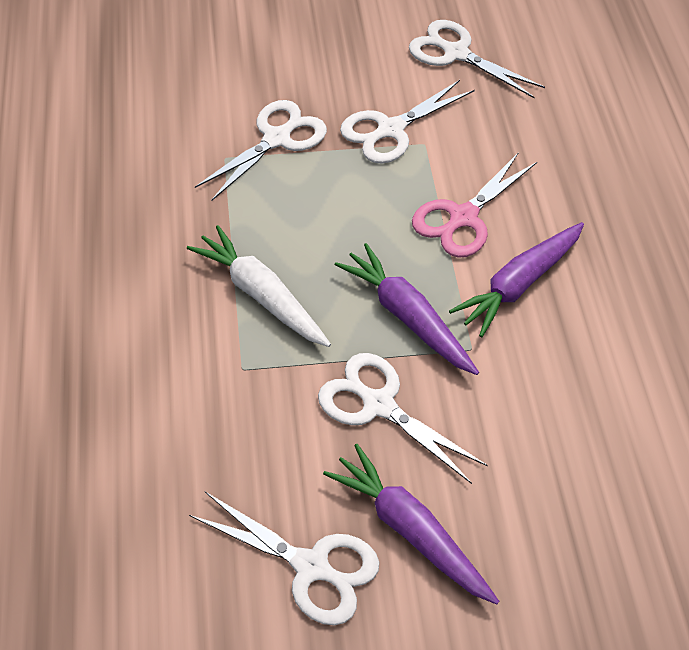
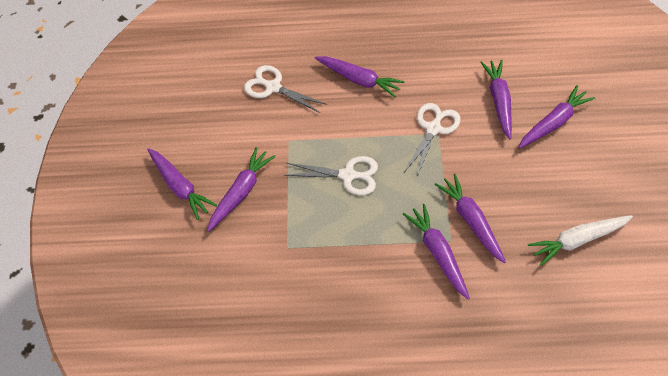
pink scissors: [412,152,537,258] = 1 -> none = 0
purple carrot: [323,444,499,604] [335,243,479,375] [449,222,584,337] = 3 -> [147,148,217,220] [207,147,276,232] [315,56,405,97] [403,204,470,300] [434,174,506,263] [480,59,512,139] [519,85,595,148] = 7
white scissors: [189,492,379,625] [195,100,327,200] [318,353,488,484] [340,80,475,164] [409,20,545,98] = 5 -> [244,65,327,113] [284,156,378,195] [404,103,461,179] = 3

